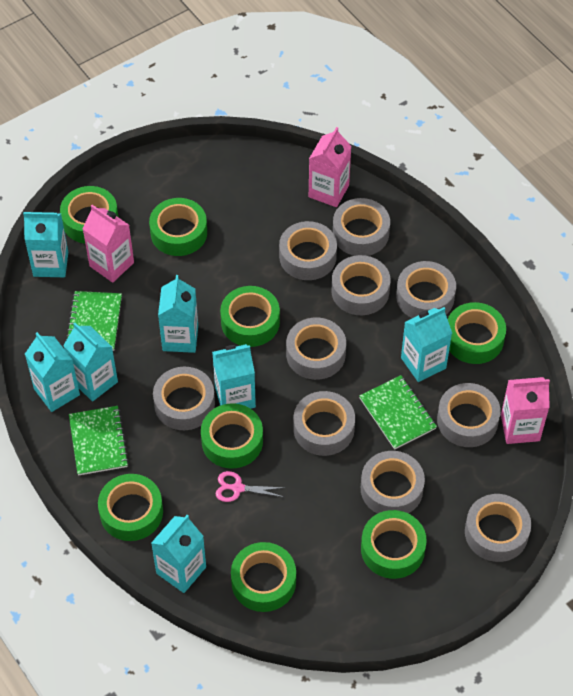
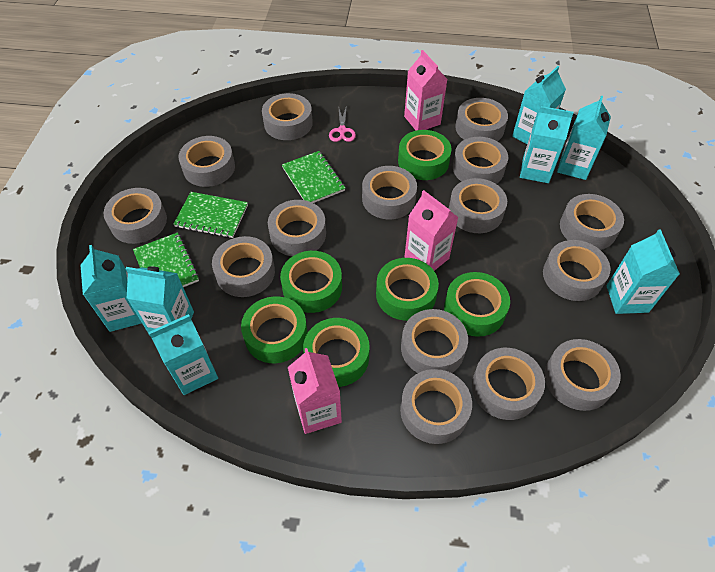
green tape: [60,186,119,244] [98,474,163,541] [149,198,207,256] [201,403,263,469] [220,286,280,347] [231,542,296,612] [361,510,427,579] [448,302,506,364] = 8 -> [241,296,308,363] [280,251,342,313] [303,318,370,387] [376,258,439,321] [398,130,452,180] [444,272,510,337] = 6
grey tape: [153,367,215,430] [279,221,337,280] [286,318,346,380] [293,391,355,456] [331,255,390,315] [333,198,390,256] [361,451,425,514] [396,261,456,318] [437,383,501,447] [465,494,531,562] = 10 -> [104,188,167,244] [179,136,235,187] [212,236,275,297] [262,93,313,140] [268,200,326,256] [362,166,417,219] [400,369,472,444] [401,309,468,373] [449,178,507,233] [453,137,508,184] [455,98,508,141] [472,348,545,420] [543,240,610,301] [545,339,621,411] [560,194,624,250] = 15

